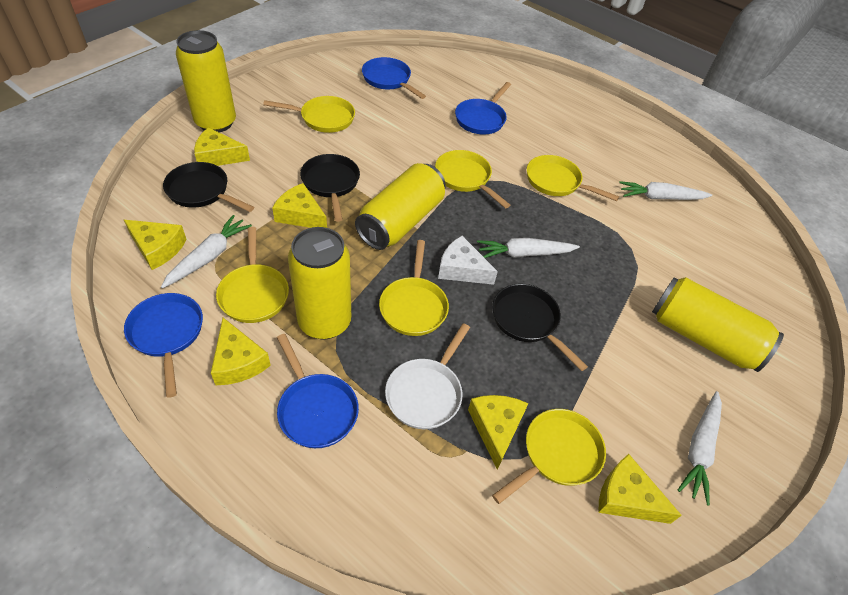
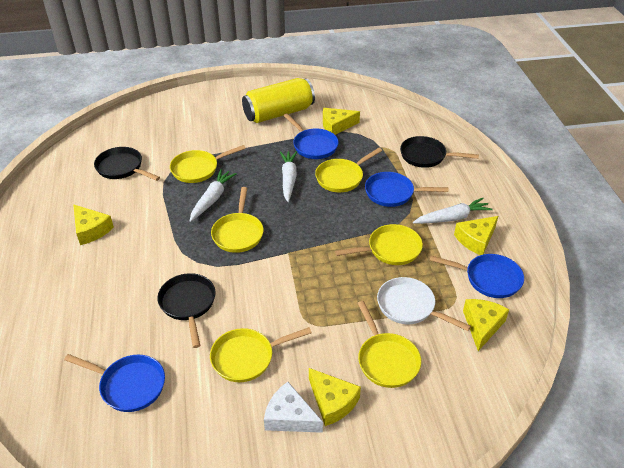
white carrot: [161,215,252,288] [477,238,580,258] [619,181,712,200] [678,391,722,506] = 4 -> [190,169,237,222] [280,151,297,202] [413,198,493,224] = 3
yellow can: [176,30,236,132] [288,227,351,340] [355,163,446,250] [652,277,784,372] = 4 -> [242,78,315,123] = 1
yellow cheese: [124,220,187,270] [194,127,250,166] [211,318,271,385] [272,183,327,228] [468,395,529,470] [598,454,682,524] = 6 -> [73,204,114,245] [309,368,361,426] [323,108,360,135] [454,216,498,255] [463,299,509,351] = 5

